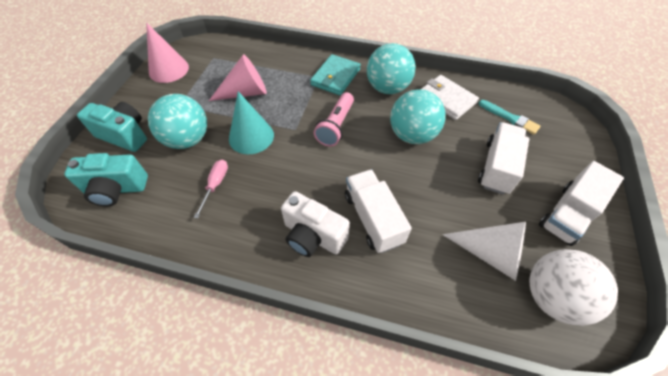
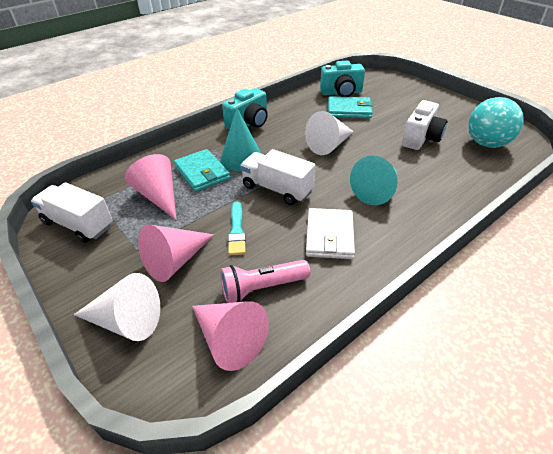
pink cone: [146,22,189,83] [209,54,267,101] = 2 -> [125,154,177,220] [138,225,214,282] [192,301,269,371] = 3
pink screwdriver: [194,160,228,219] = 1 -> none = 0
turquoise ball: [148,94,207,149] [367,43,416,94] [390,89,445,144] = 3 -> [468,97,524,148] = 1
turquoise cone: [229,91,274,154] = 1 -> [220,108,261,172] [350,156,397,205] = 2
turquoise wallet: [310,54,361,96] = 1 -> [174,149,230,192] [328,96,373,118] = 2
white ball: [529,249,618,326] = 1 -> none = 0
white cone: [442,222,526,281] = 1 -> [74,273,160,341] [305,111,354,155] = 2
white truck: [345,169,412,253] [478,122,529,195] [539,161,624,246] = 3 -> [31,182,113,243] [240,149,316,205] = 2

